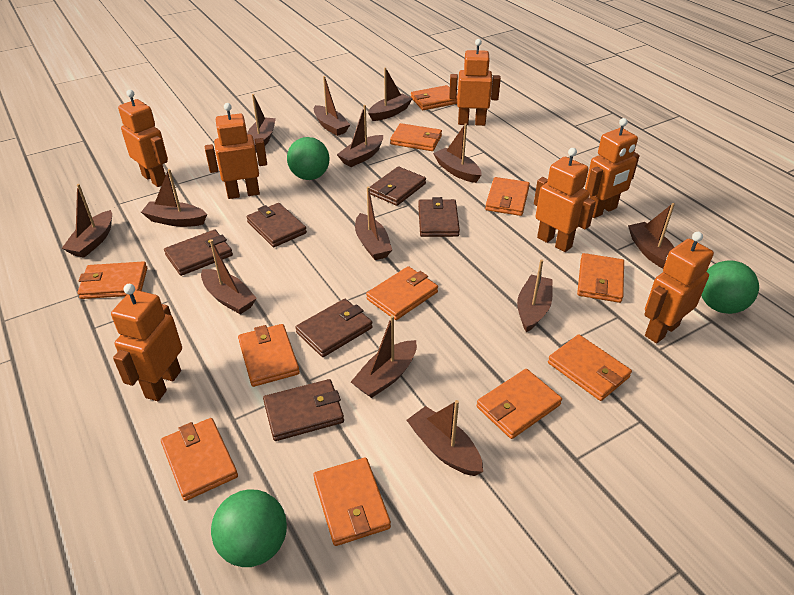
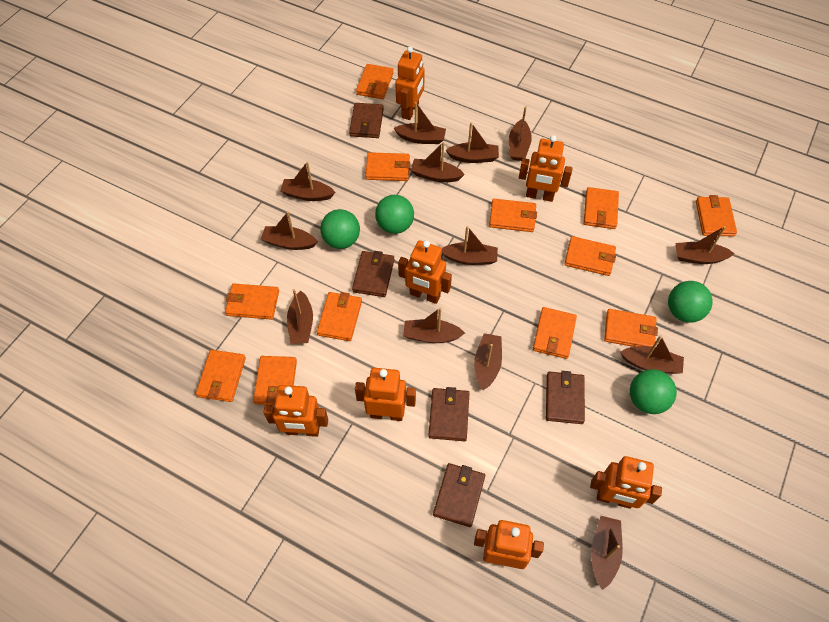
brown wallet: [164,230,233,276] [246,203,307,247] [263,379,344,441] [296,299,373,357] [370,166,426,206] [418,197,460,237] = 6 -> [349,103,384,138] [352,251,394,297] [428,387,469,441] [433,463,485,527] [546,371,585,424] = 5
green ball: [211,489,287,567] [287,137,330,180] [701,260,759,314] = 3 -> [320,209,360,249] [375,195,414,234] [630,369,677,414] [668,281,713,323] = 4
orange wallet: [78,261,147,299] [161,418,238,501] [238,324,300,387] [313,458,391,546] [366,266,438,320] [390,123,442,151] [411,85,458,110] [477,369,562,439] [485,177,530,216] [548,334,632,401] [577,253,624,303] = 11 -> [196,350,246,402] [225,283,279,320] [253,356,297,405] [317,292,362,341] [356,64,394,99] [365,152,410,181] [489,199,537,232] [533,307,577,359] [565,236,616,276] [584,187,619,229] [604,309,658,347] [696,195,737,236] = 12

